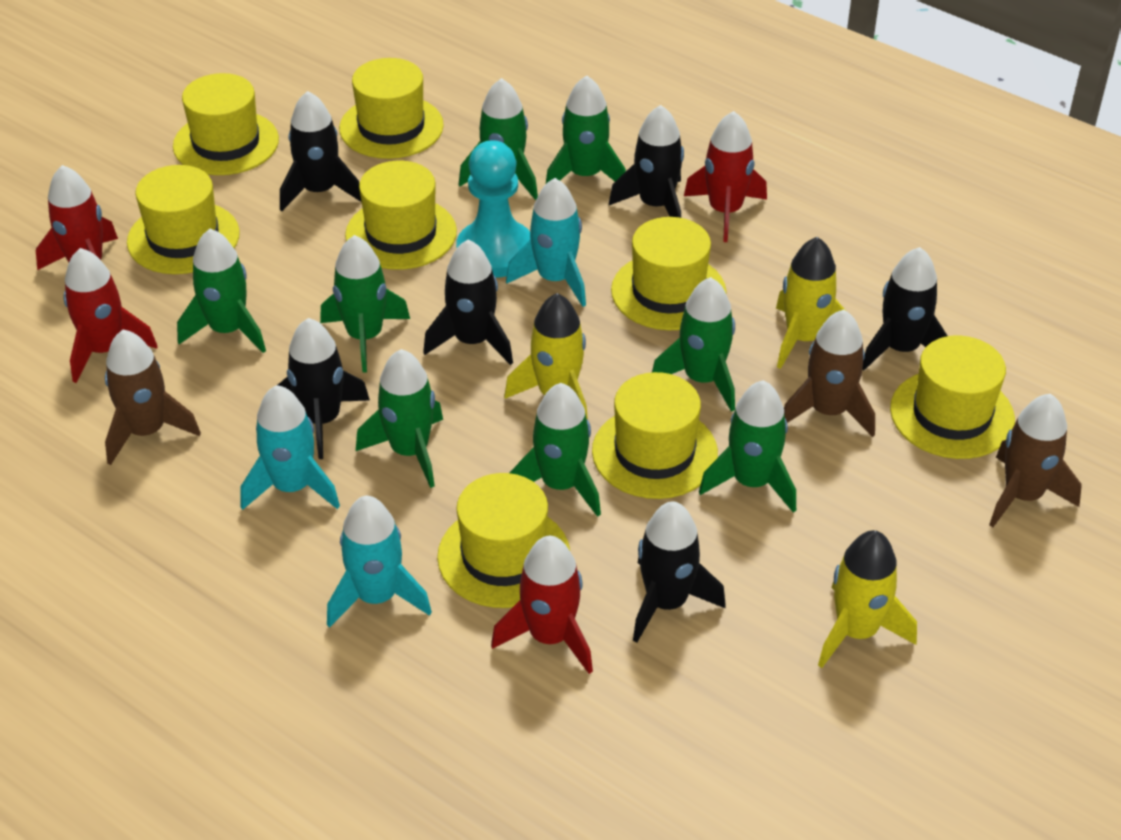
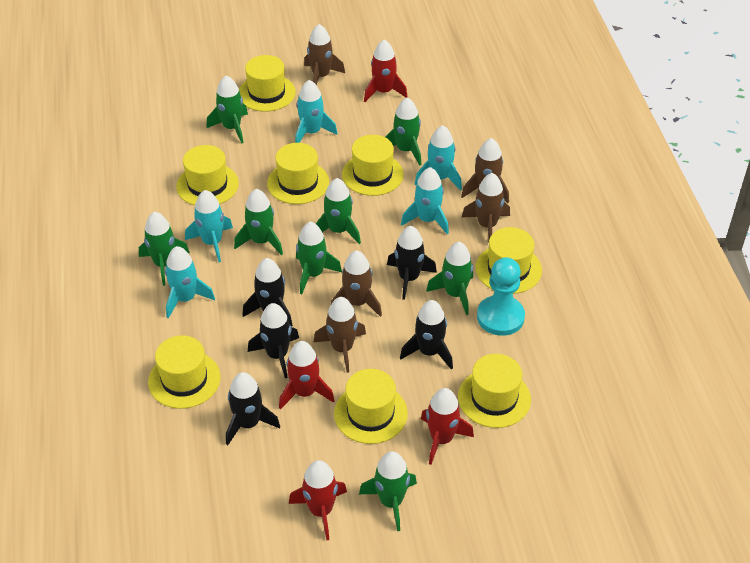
black rocket: [278,318,370,459] [280,91,361,211] [423,240,513,365] [609,105,684,218] [633,501,726,643] [862,247,948,371] = 6 -> [226,372,280,445] [242,258,293,327] [248,303,299,378] [387,226,437,300] [400,300,453,370] = 5
brown rocket: [105,329,201,465] [784,310,875,437] [989,394,1082,527] = 3 -> [304,24,345,85] [314,297,366,373] [331,250,382,317] [461,138,509,203] [461,173,510,239] = 5
turquoise rocket: [240,385,340,510] [327,496,432,628] [506,178,586,307] = 3 -> [165,246,215,318] [185,190,233,262] [295,80,338,143] [401,167,449,234] [415,125,462,191] = 5
yellow rocket: [504,293,588,419] [776,237,845,369] [818,530,917,668] = 3 -> none = 0

